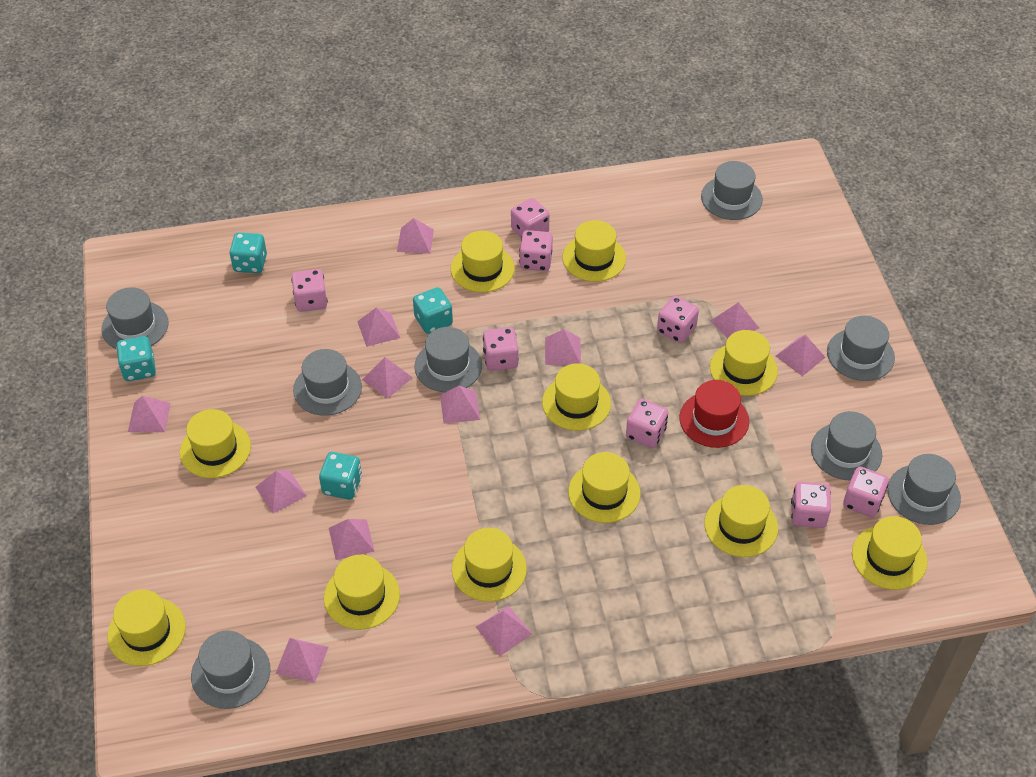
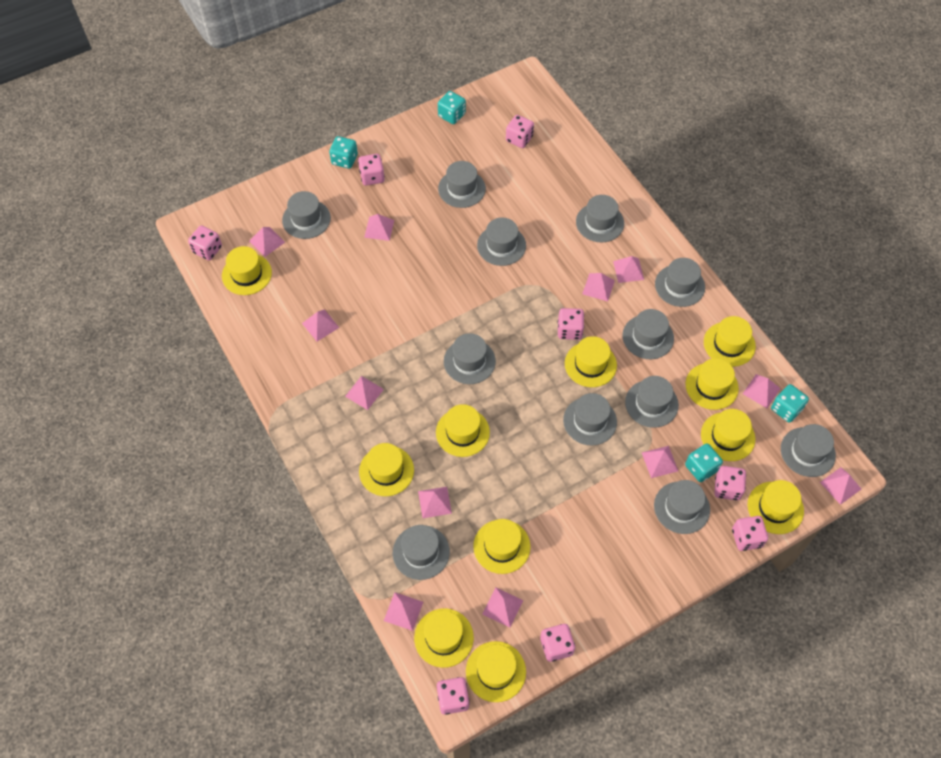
grey hat: [101,287,168,349] [191,631,270,709] [293,349,362,416] [414,327,482,393] [701,161,763,220] [811,411,883,481] [827,316,895,381] [887,454,961,525] = 8 -> [282,191,331,239] [393,525,450,580] [438,161,486,208] [444,333,496,384] [477,218,526,266] [563,393,617,445] [576,195,624,242] [622,309,674,359] [625,376,679,428] [654,480,710,534] [655,258,705,307] [781,424,836,477] = 12
red hat: [680,380,749,448] = 1 -> none = 0

